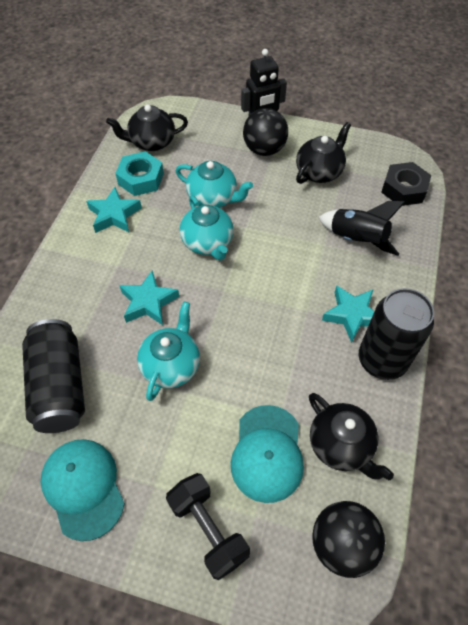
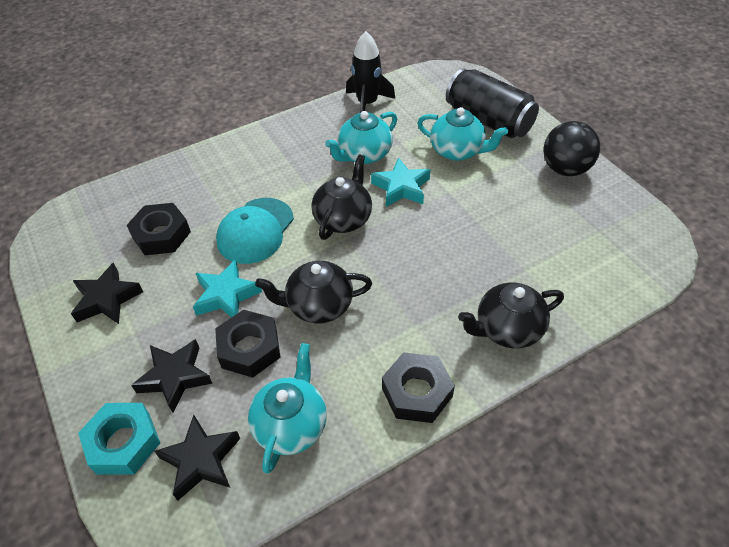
black ball: [243,108,288,156] [312,501,385,578] = 2 -> [543,121,600,176] = 1
black can: [22,319,85,433] [359,288,434,380] = 2 -> [446,68,539,138] = 1
black dumbbell: [166,473,250,580] = 1 -> none = 0
black nut: [381,162,431,206] = 1 -> [127,203,191,255] [215,310,281,378] [382,352,455,423] = 3
black robot: [241,49,287,116] = 1 -> none = 0
black star: none = 0 -> [71,263,143,324] [131,339,213,413] [154,415,240,501] = 3
turquoise cap: [41,439,125,541] [231,405,304,503] = 2 -> [216,198,294,264] = 1
turquoise star: [86,187,142,233] [119,270,179,325] [322,285,374,343] = 3 -> [193,259,262,317] [371,157,430,207] = 2

